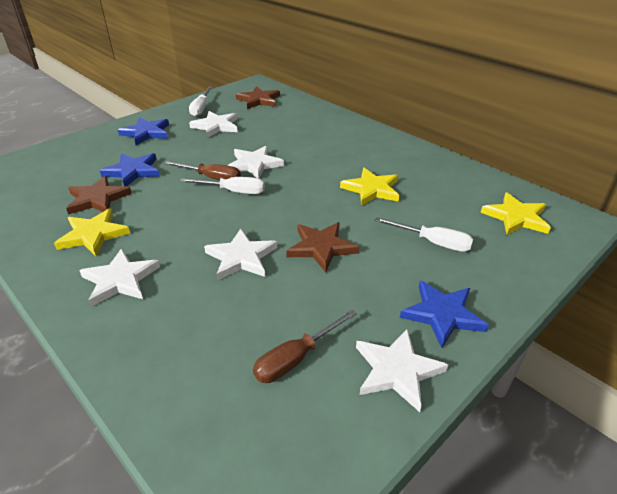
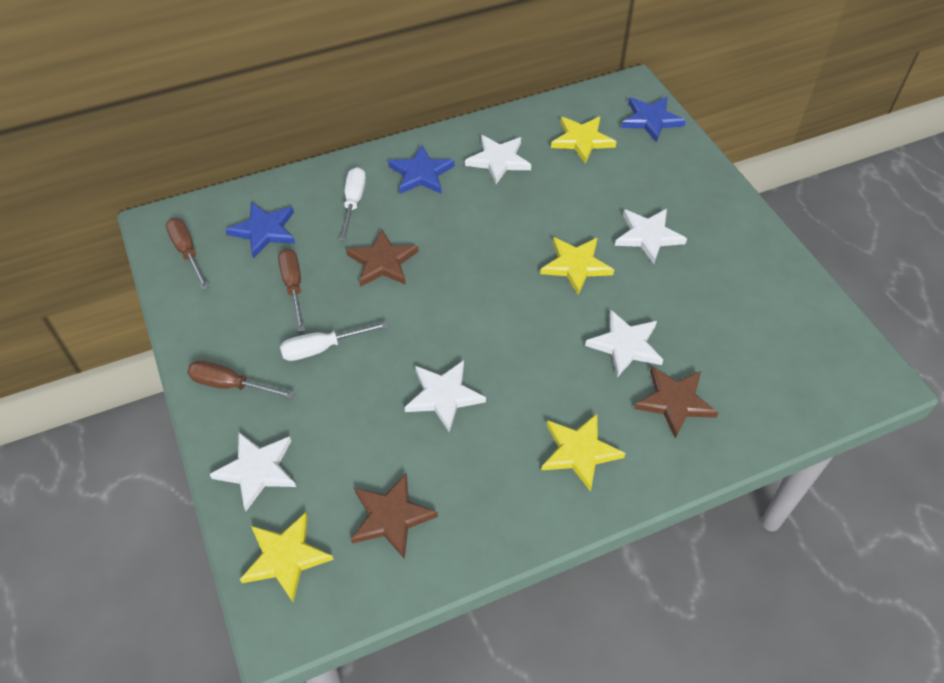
brown screwdriver: [164,161,241,180] [253,310,357,383] = 2 -> [166,218,209,290] [187,360,296,399] [278,249,305,332] = 3
white screwdriver: [180,177,265,194] [189,87,212,117] [375,217,473,252] = 3 -> [280,321,389,361] [340,167,366,241] = 2
yellow star: [54,209,130,256] [340,168,399,206] [481,192,551,235] = 3 -> [240,512,334,602] [540,237,614,294] [542,414,626,492] [551,117,617,163] = 4

